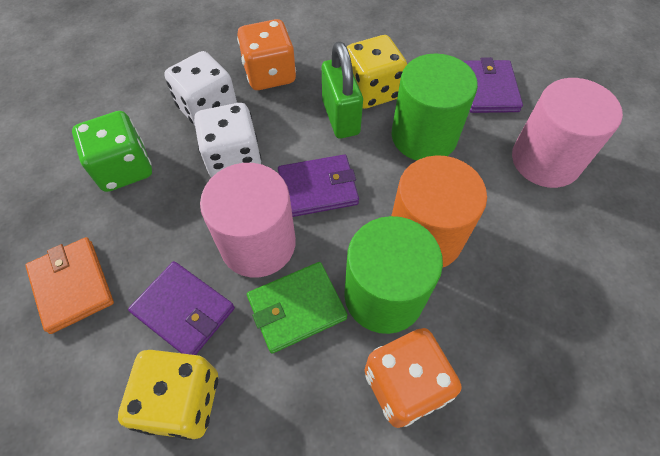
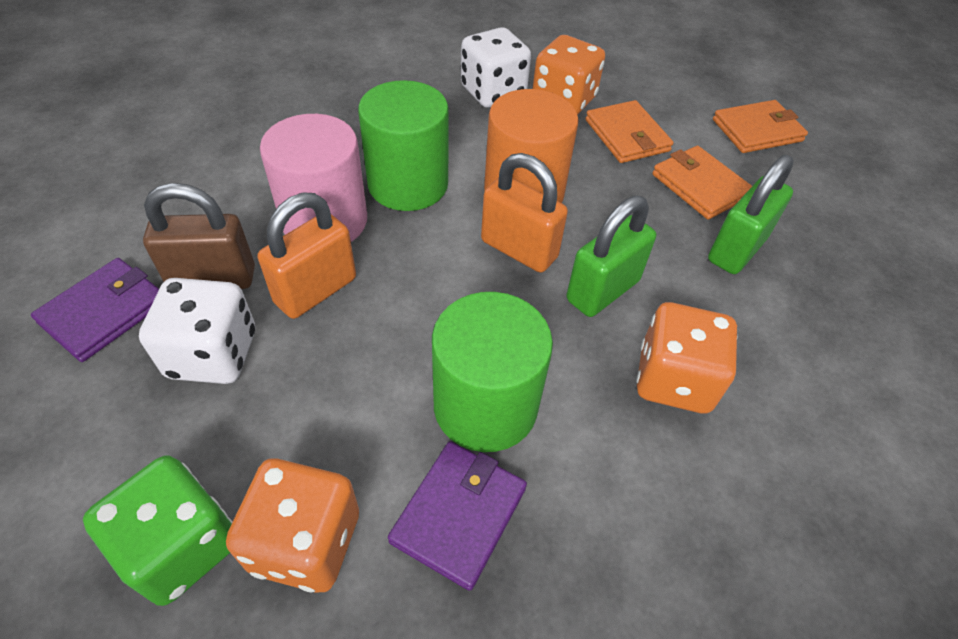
brown padlock: none = 0 -> [143,183,255,289] = 1
green padlock: [322,41,363,139] = 1 -> [566,196,656,317] [708,155,794,274] = 2
green wallet: [247,262,348,353] = 1 -> none = 0
orange dice: [237,19,296,90] [365,328,462,428] = 2 -> [226,458,359,593] [533,35,605,115] [636,302,737,413] = 3
orange padlock: none = 0 -> [258,192,356,319] [481,153,568,273] = 2
orange wallet: [25,237,114,334] = 1 -> [585,100,673,163] [652,146,752,219] [713,100,808,153] = 3
pink cylinder: [200,163,296,277] [512,78,623,188] = 2 -> [260,114,367,242] = 1
purple wallet: [128,261,235,355] [278,154,359,217] [463,57,523,113] = 3 -> [31,258,159,362] [388,442,527,591] = 2
yellow dice: [118,350,218,440] [347,35,407,109] = 2 -> none = 0

